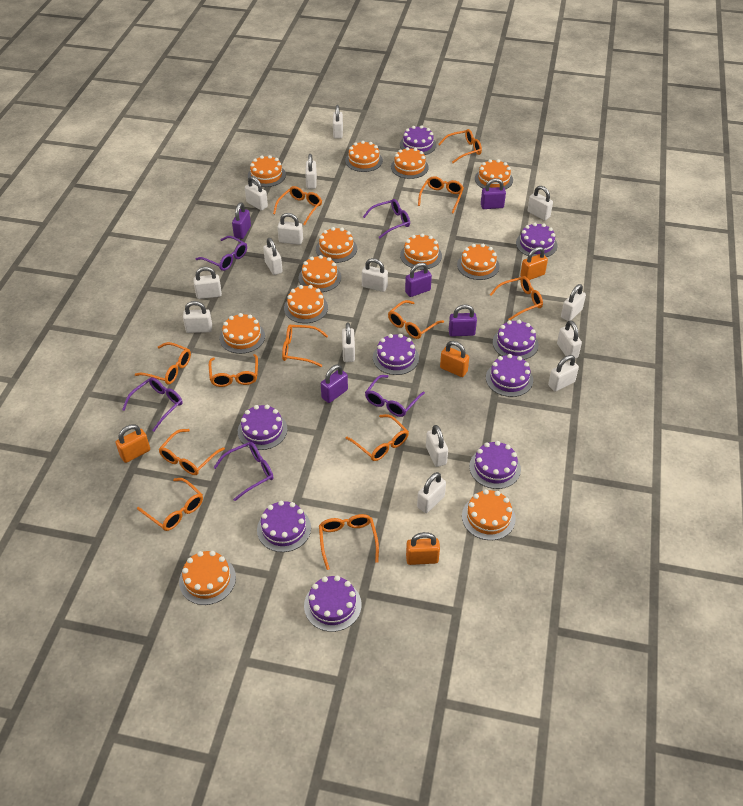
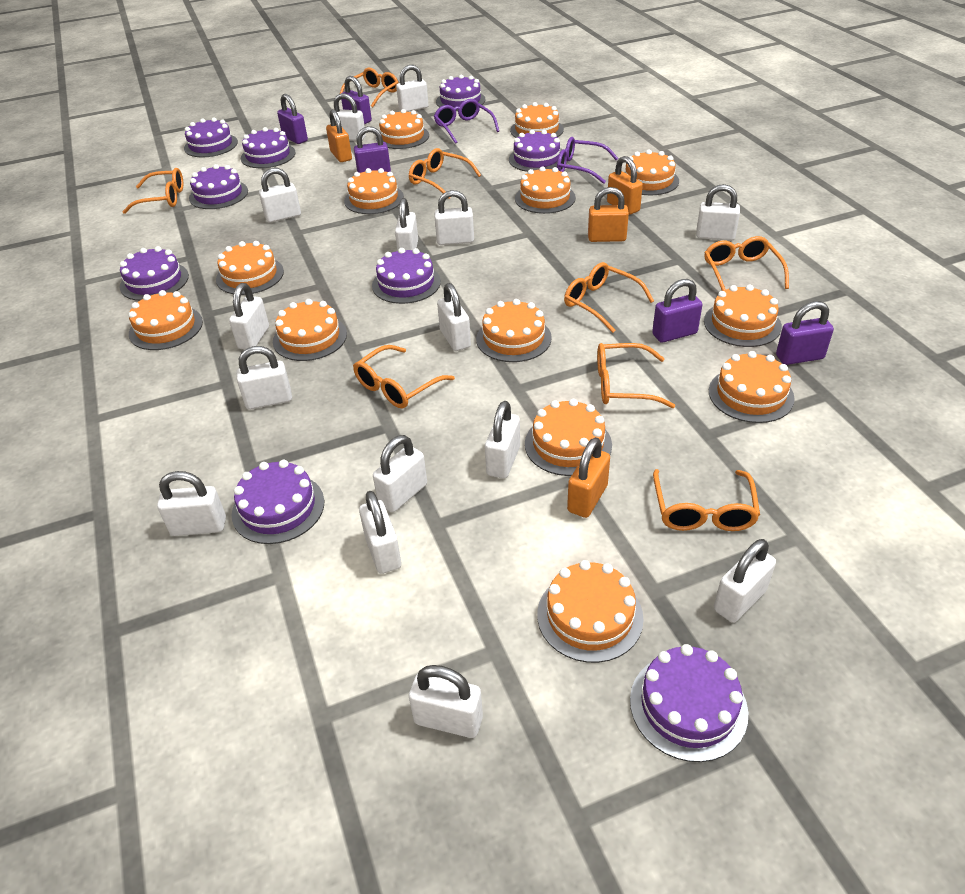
orange cake: [179,551,236,605] [220,313,265,354] [248,155,286,187] [284,285,328,323] [298,255,341,292] [316,227,357,263] [345,141,383,172] [391,147,429,179] [400,233,442,270] [457,244,500,280] [462,489,516,540] [475,159,513,190] = 12 -> [128,290,203,350] [216,241,284,295] [273,299,347,361] [344,168,404,214] [376,109,429,149] [476,299,552,362] [510,102,564,138] [515,166,576,214] [525,399,612,476] [537,560,644,663] [624,150,679,195] [704,285,782,347] [709,351,795,423] = 13
orange glasses: [135,342,191,384] [137,478,203,531] [159,429,225,475] [209,354,258,387] [273,186,322,225] [282,324,328,367] [319,514,379,570] [345,414,409,461] [388,300,444,339] [418,176,464,213] [438,129,482,163] [489,276,543,320] = 12 -> [123,168,183,214] [340,68,399,107] [353,345,455,409] [409,148,481,199] [564,262,654,333] [597,343,675,408] [653,469,760,531] [704,236,789,291] = 8
purple glasses: [122,377,183,431] [196,236,247,271] [213,442,273,501] [363,199,410,239] [365,375,425,417] = 5 -> [434,99,499,144] [557,137,618,184] = 2

